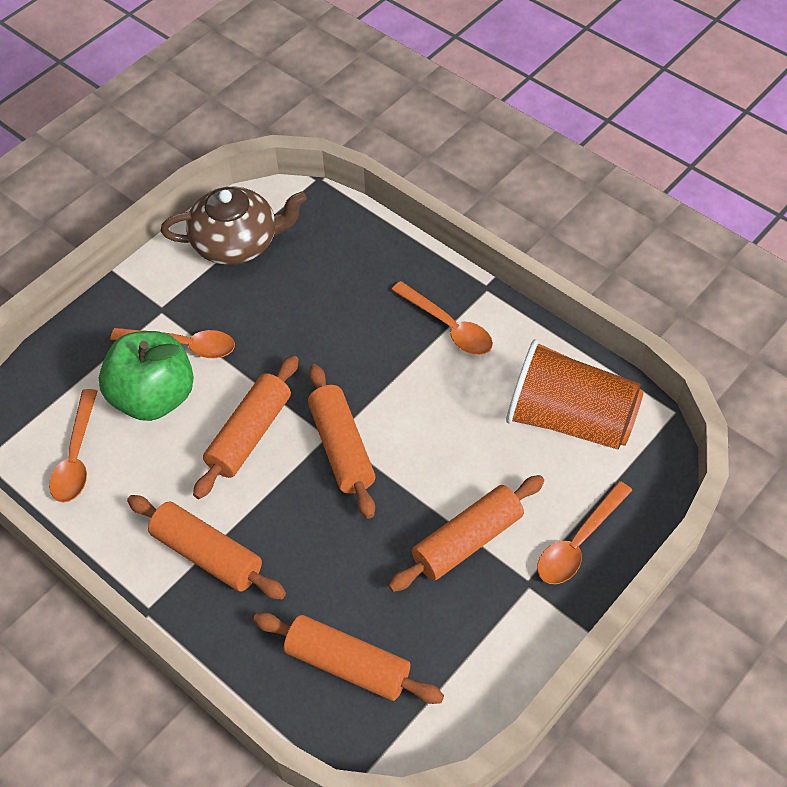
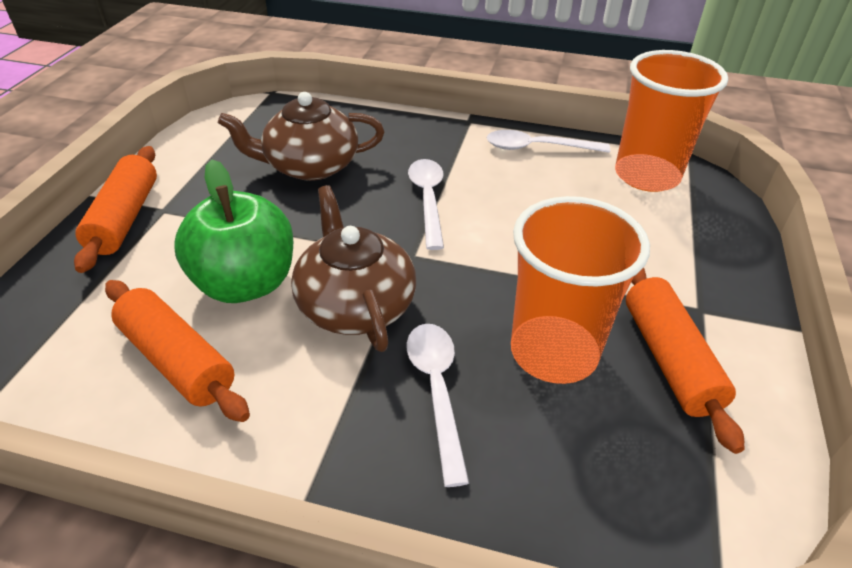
brown teapot: [161,187,307,265] = 1 -> [218,92,384,181] [291,185,416,352] = 2
orange cup: [506,339,644,449] = 1 -> [511,196,650,384] [615,50,728,192] = 2
orange rolling pin: [127,495,286,600] [193,355,299,499] [253,613,444,704] [308,364,375,519] [388,475,544,592] = 5 -> [74,146,157,273] [105,280,250,422] [626,267,745,454] = 3
orange spoon: [49,389,97,503] [110,328,235,358] [391,281,493,355] [537,481,633,584] = 4 -> none = 0
white spoon: none = 0 -> [407,324,469,487] [408,159,444,250] [487,130,610,153] = 3

